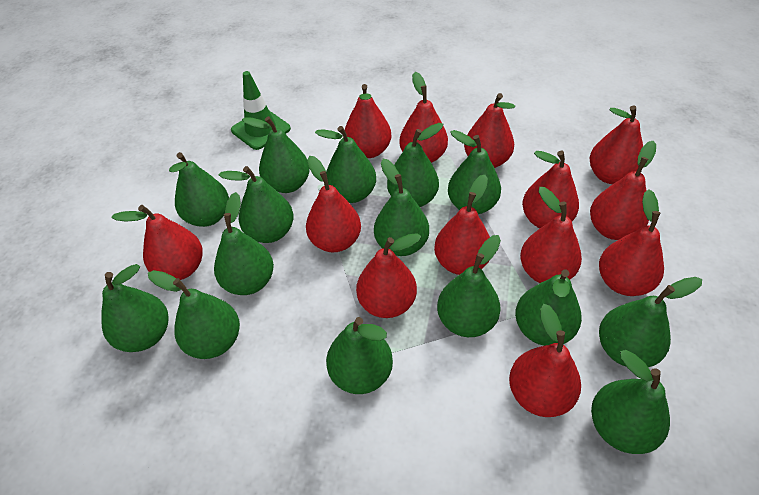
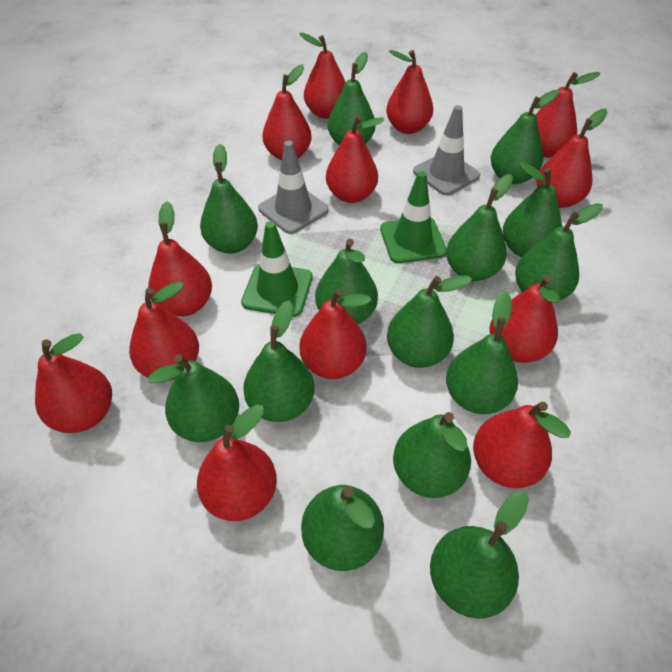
green pear: [102,264,168,352] [148,270,240,359] [169,152,229,227] [214,192,274,295] [219,166,294,243] [242,116,310,193] [315,126,376,203] [326,317,393,394] [374,159,429,256] [387,123,443,207] [437,235,501,337] [448,130,501,214] [515,270,582,346] [591,350,670,454] [599,277,702,367] = 15 -> [148,354,239,442] [200,144,258,254] [243,300,314,422] [301,485,384,571] [315,239,378,324] [328,52,375,145] [387,275,472,368] [393,412,471,498] [430,491,529,619] [446,174,513,281] [446,292,518,414] [491,90,559,184] [503,162,562,257] [515,203,603,303] = 14
green traffic cone: [231,71,291,150] = 1 -> [241,221,313,317] [380,171,447,263] = 2
grey traffic cone: none = 0 -> [258,141,329,234] [413,105,480,195] = 2

